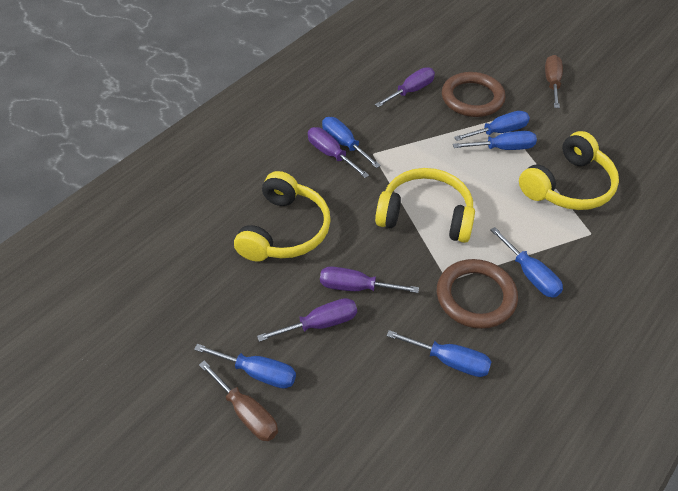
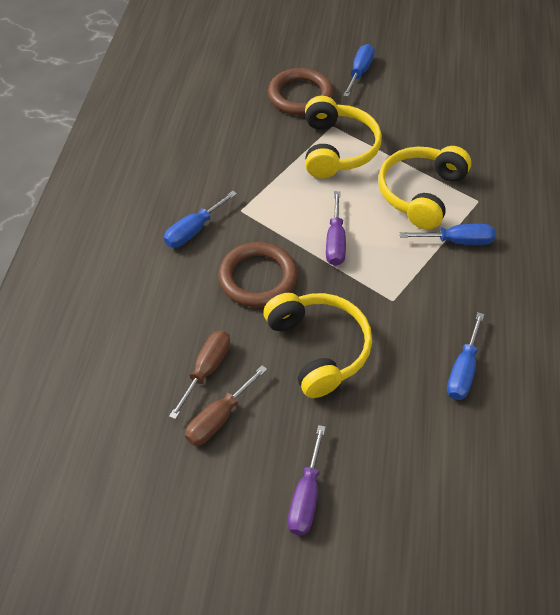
blue screwdriver: [194,344,296,389] [322,117,381,168] [387,330,492,377] [453,131,537,150] [454,111,530,141] [490,227,563,298] = 6 -> [164,191,237,248] [343,44,375,97] [400,224,495,245] [447,312,484,400] = 4
purple screwdriver: [257,298,357,342] [308,127,369,178] [320,266,419,293] [375,68,435,107] = 4 -> [288,425,326,535] [326,191,346,266] = 2

